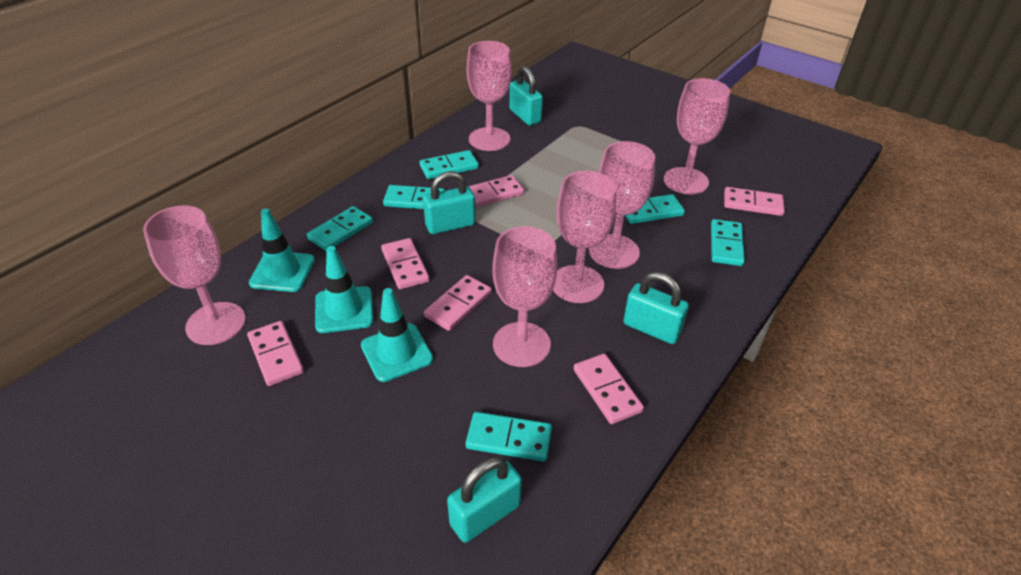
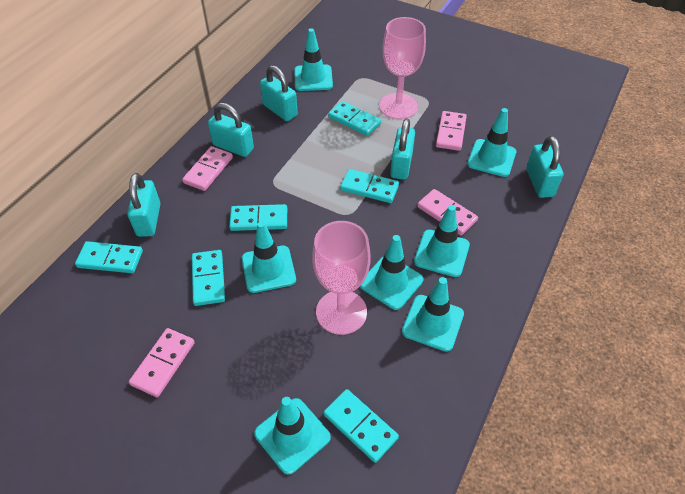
pink domino: [247,321,304,386] [381,238,430,289] [424,275,492,331] [468,175,524,208] [573,354,644,424] [724,187,785,216] = 6 -> [129,328,195,397] [182,146,233,191] [417,189,478,235] [436,111,467,151] = 4
pink goblet: [143,206,245,345] [467,41,511,151] [492,226,557,367] [553,171,616,303] [589,141,655,269] [664,78,730,194] = 6 -> [312,221,371,335] [379,17,426,119] = 2
turquoise padlock: [423,171,476,234] [447,457,522,543] [509,66,543,125] [623,272,689,344] = 4 -> [127,173,161,237] [208,103,254,157] [260,65,298,121] [390,118,415,180] [526,136,563,198] = 5
turquoise traffic cone: [249,208,315,292] [315,246,374,333] [361,288,433,382] = 3 -> [242,221,296,293] [254,397,331,475] [294,28,333,91] [360,235,423,310] [402,277,464,352] [414,205,470,277] [467,108,516,177] = 7

